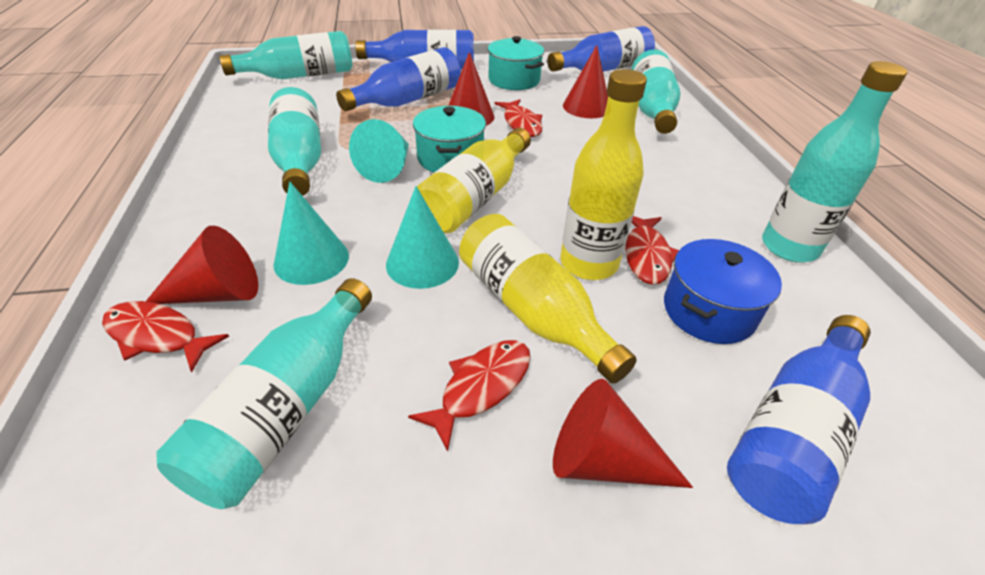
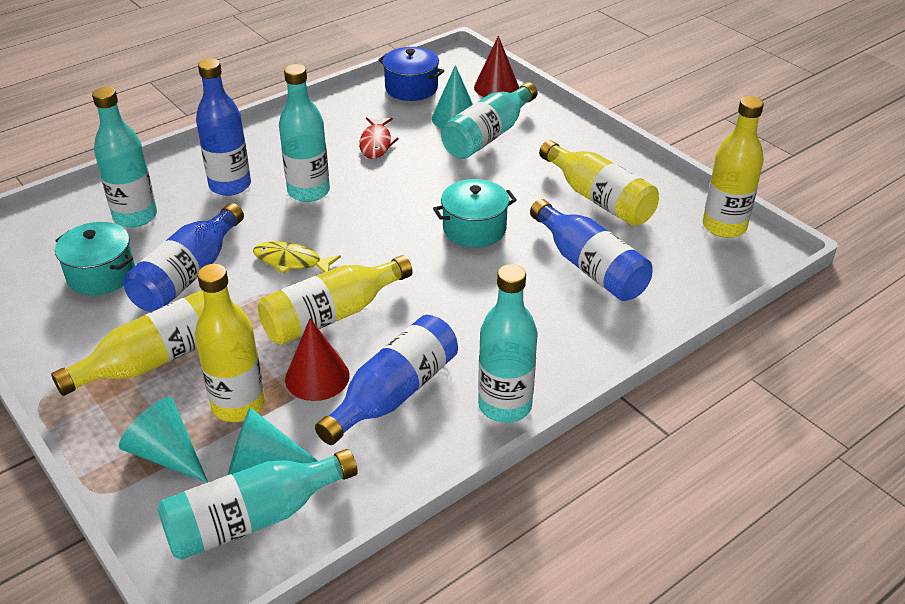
red cone: [145,226,258,304] [448,52,494,126] [553,379,693,488] [563,45,608,118] = 4 -> [285,318,349,401] [474,36,519,97] = 2
red fish: [102,301,229,372] [408,340,531,452] [495,99,543,137] [625,216,679,285] = 4 -> [359,117,398,159] = 1
yellow bottle: [417,128,531,233] [459,214,637,384] [560,69,647,280] = 3 -> [51,291,204,396] [195,264,265,422] [258,255,413,345] [539,140,659,226] [703,96,764,238] = 5
yellow fish: none = 0 -> [253,241,341,274] = 1

